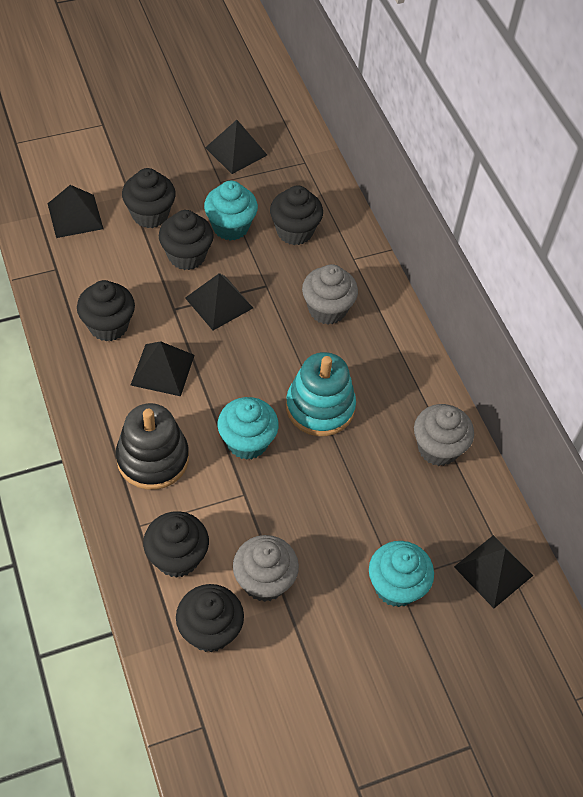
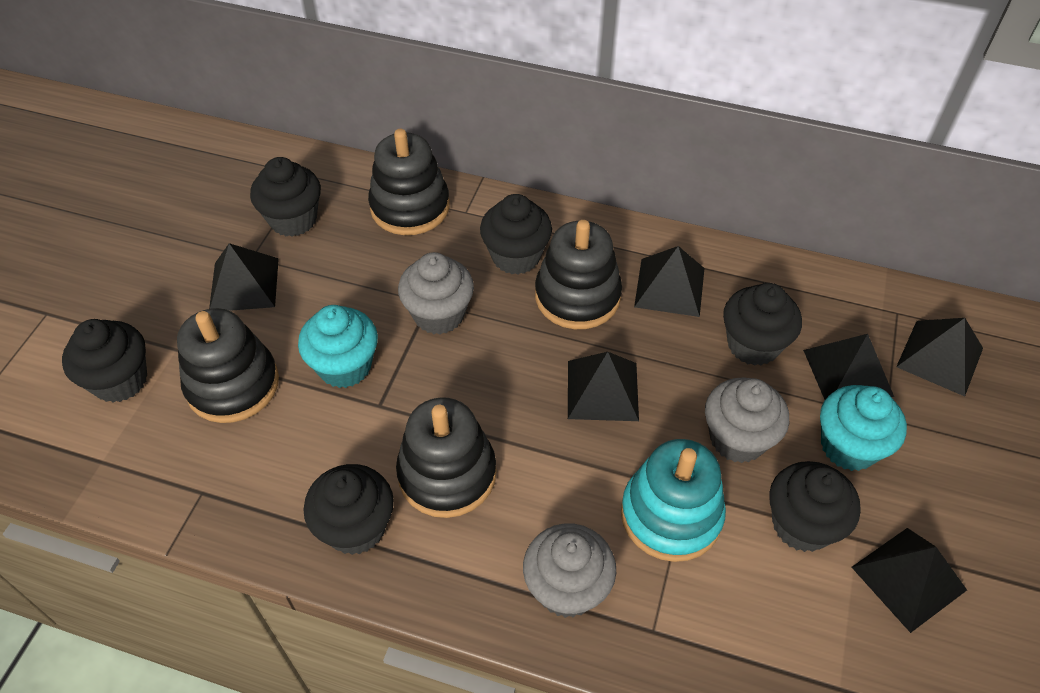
black pyramid: [47,185,103,238] [131,341,195,396] [185,273,253,330] [205,120,267,174] [454,535,534,608] = 5 -> [209,243,279,311] [568,352,639,421] [634,246,705,317] [803,334,894,400] [851,528,967,633] [896,318,983,396] = 6
black stacking toy: [116,403,189,490] = 1 -> [177,308,279,423] [368,129,450,235] [396,397,497,518] [535,220,622,329] = 4
turquoise cupcake: [204,181,258,241] [218,397,279,460] [369,541,434,607] = 3 -> [298,305,378,388] [820,385,907,471] = 2

